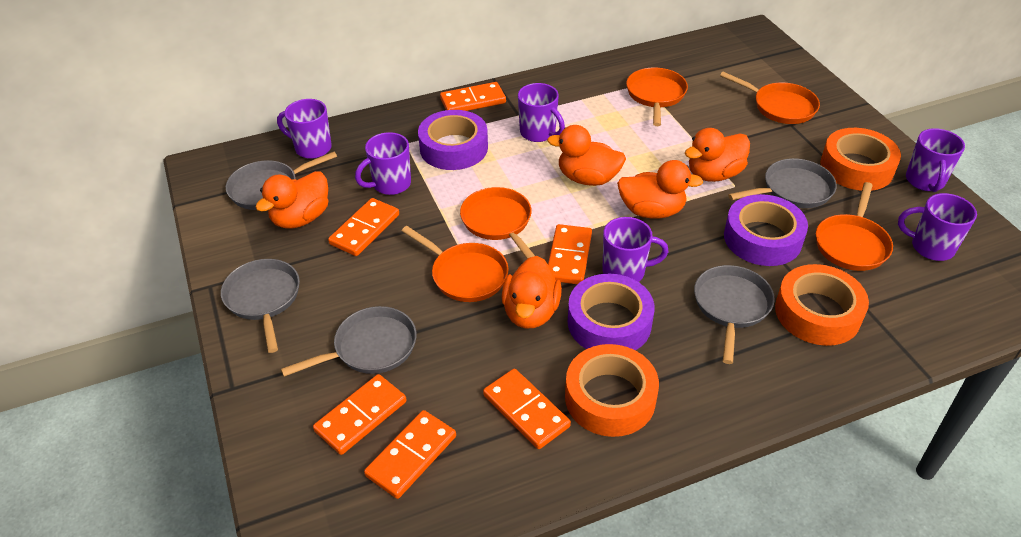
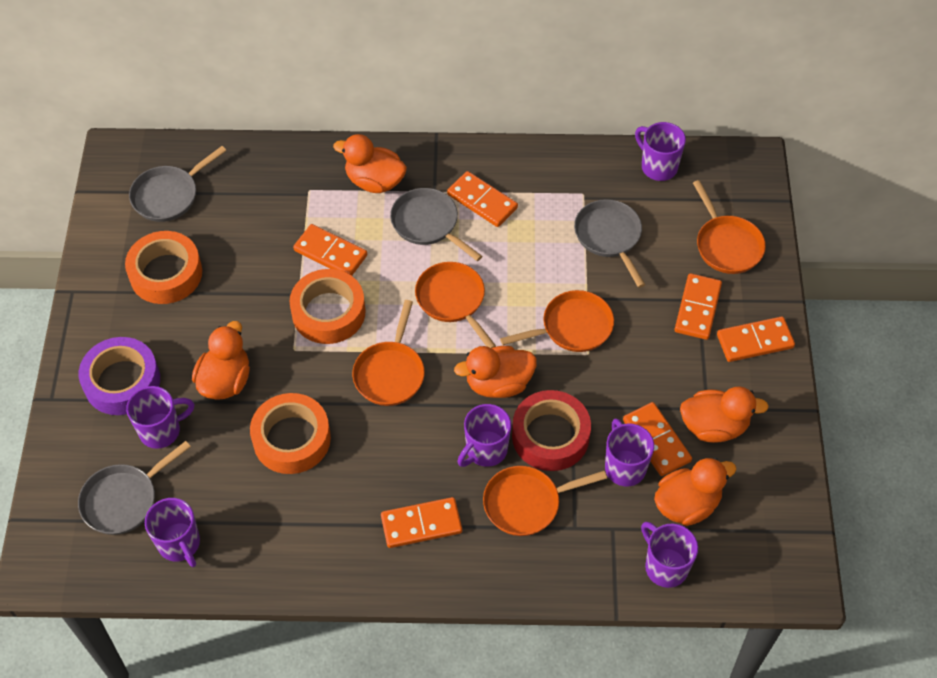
grey pan: [221,259,300,353] [226,151,337,210] [281,306,417,377] [694,265,775,364] [728,158,837,208] = 5 -> [78,441,191,535] [129,146,227,222] [390,188,482,261] [574,199,646,288] = 4
purple tape: [418,110,488,170] [568,273,655,350] [724,194,808,266] = 3 -> [79,337,160,415] = 1
red tape: none = 0 -> [512,390,591,471] = 1

